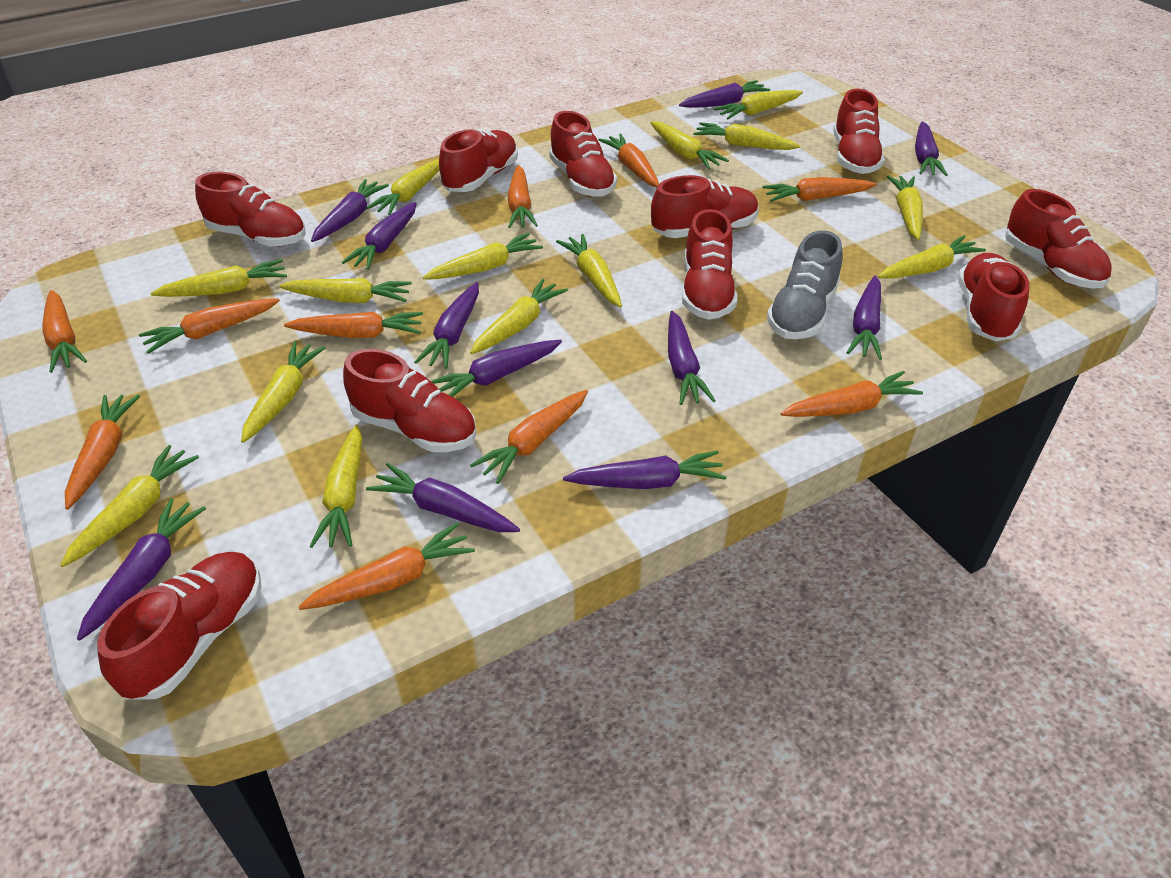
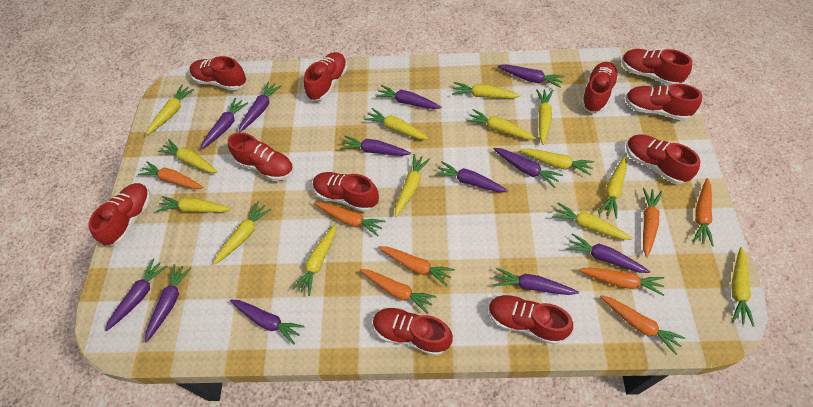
grey shoe: [767,230,842,339] = 1 -> none = 0
orange carrot: [42,290,87,373] [65,394,140,509] [139,298,280,354] [284,312,423,338] [298,523,475,610] [470,390,588,484] [507,165,538,228] [598,134,659,187] [763,177,877,202] [780,371,923,417] = 10 -> [137,161,204,189] [314,202,386,236] [360,269,436,314] [378,246,455,286] [578,267,664,296] [600,295,686,355] [643,188,662,258] [693,178,714,247] = 8
purple carrot: [77,498,206,641] [311,179,389,242] [342,202,417,270] [366,463,520,532] [414,282,479,369] [431,340,562,397] [563,450,727,489] [668,311,716,405] [679,80,770,108] [846,275,882,360] [915,121,948,176] = 11 -> [105,259,168,331] [145,264,191,343] [200,98,248,150] [230,299,305,344] [238,81,282,133] [340,135,411,156] [376,85,442,109] [435,161,508,193] [493,148,563,188] [494,268,579,295] [498,64,565,88] [567,233,650,273] = 12
red shoe: [97,552,262,700] [195,172,306,246] [343,349,476,452] [439,129,518,192] [549,111,617,197] [651,175,759,238] [682,209,737,320] [833,89,885,174] [958,253,1030,341] [1005,189,1112,289] = 10 -> [89,183,151,246] [189,56,246,91] [228,133,294,181] [304,52,347,101] [313,172,379,212] [373,307,453,356] [489,294,573,345] [581,62,619,113] [622,49,692,85] [625,84,702,120] [626,134,700,184] = 11

